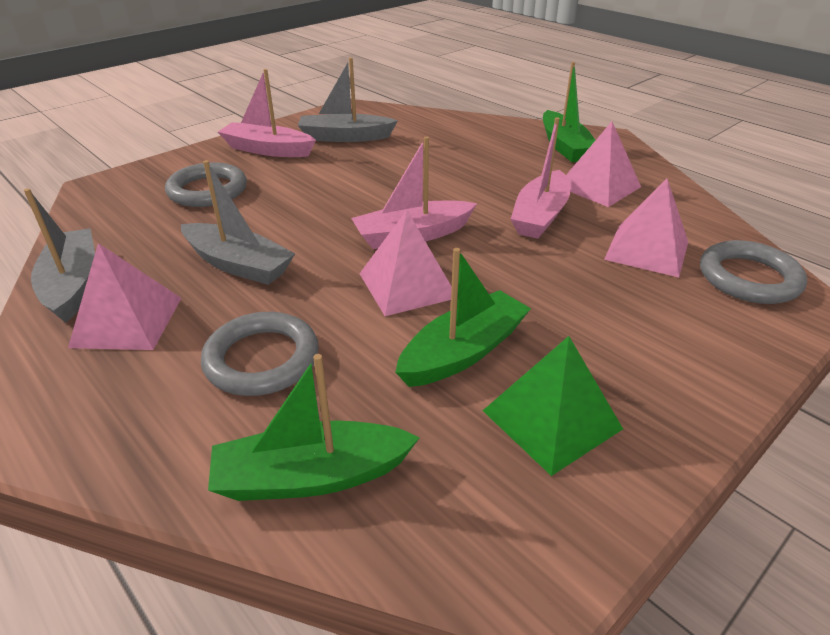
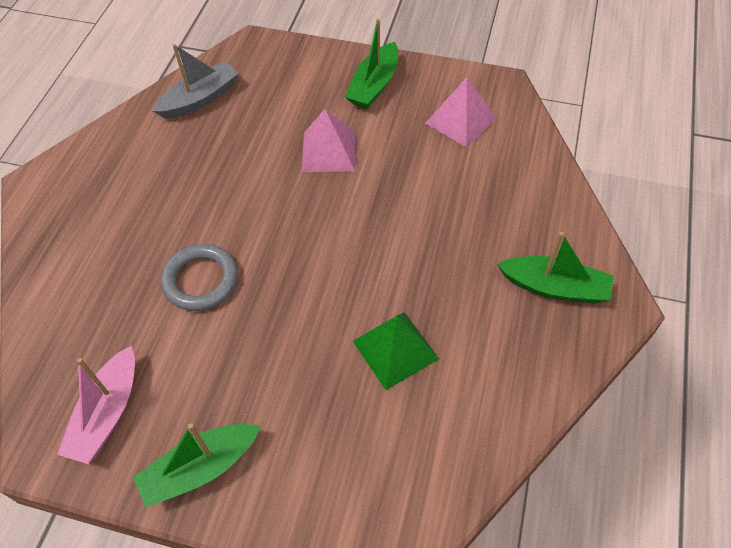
grey boat: [24,188,95,323] [181,160,296,285] [298,58,398,142] = 3 -> [153,44,239,119] = 1
grey ring: [165,162,247,207] [201,312,319,396] [700,240,807,304] = 3 -> [161,244,238,311] = 1
pink boat: [218,69,316,157] [351,137,477,249] [511,117,570,239] = 3 -> [57,346,135,464] = 1
pink pyramid: [68,243,181,350] [359,210,452,316] [566,122,641,207] [604,178,688,277] = 4 -> [302,109,355,172] [426,77,497,148] = 2

